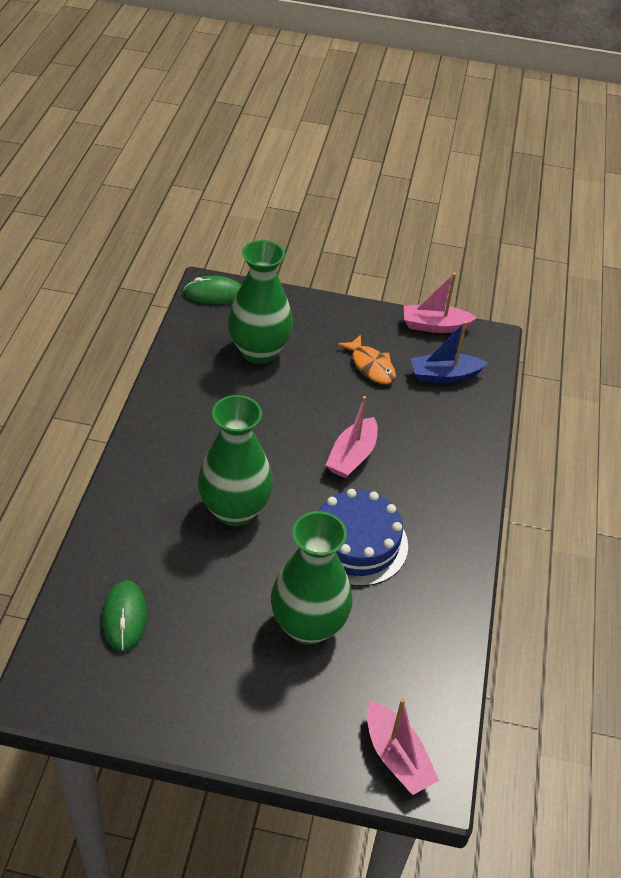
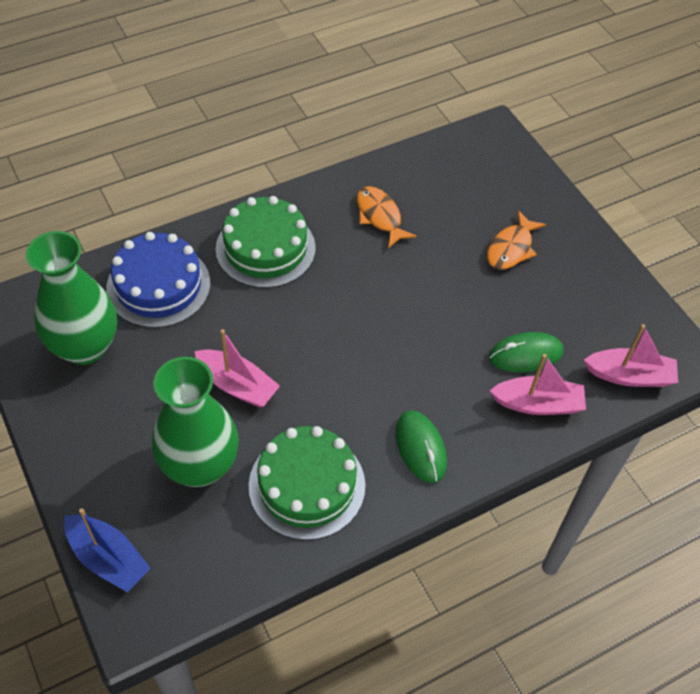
green cake: none = 0 -> [216,196,316,288] [249,426,365,540] = 2
green vase: [198,395,273,526] [228,240,293,364] [271,511,353,645] = 3 -> [26,231,117,365] [152,357,239,487] = 2
orange fish: [337,334,396,384] = 1 -> [357,186,417,249] [487,210,546,270] = 2

